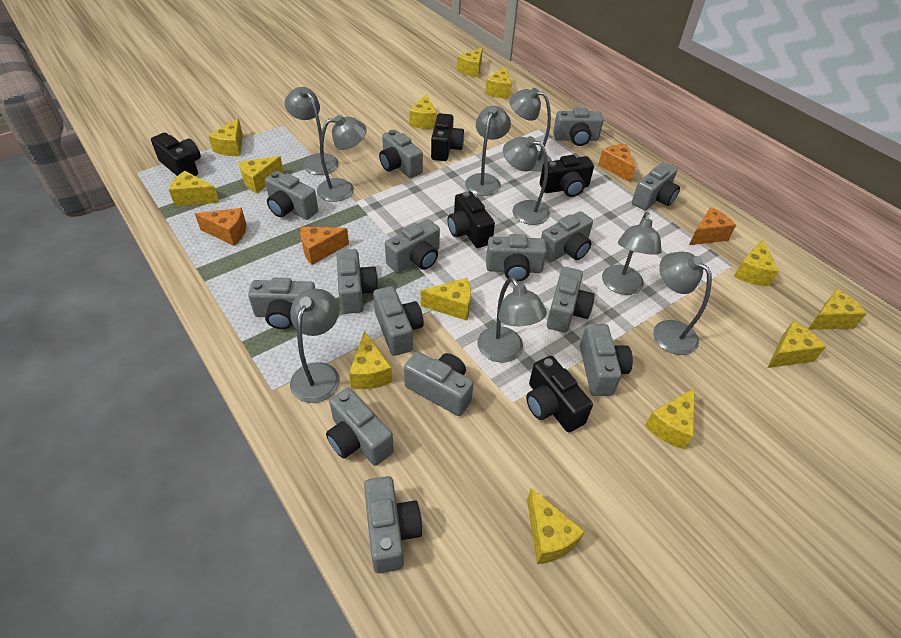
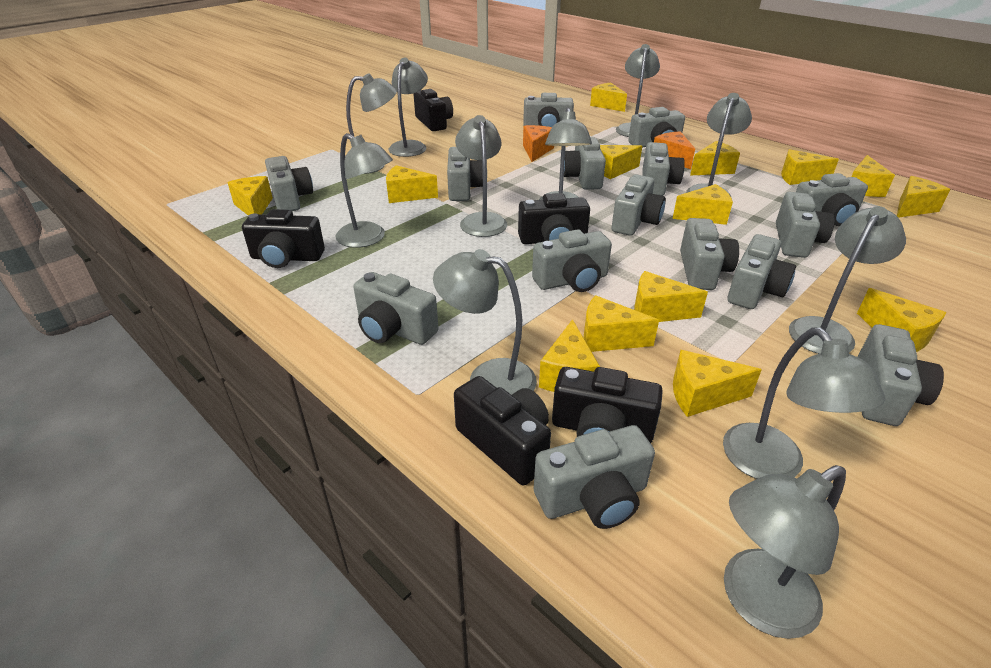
grey lamp: [285,87,339,175] [290,289,340,403] [317,115,367,202] [465,106,511,196] [477,277,547,363] [503,136,550,225] [509,88,552,171] [602,212,662,295] [653,252,712,355] = 9 -> [336,133,393,248] [346,73,397,174] [389,58,428,157] [433,249,537,395] [455,115,507,237] [539,108,592,200] [616,44,660,137] [686,93,752,196] [723,328,885,479] [724,465,846,639] [789,206,906,354] = 11
orange cheese: [195,208,246,246] [300,227,349,265] [598,144,635,183] [689,207,736,245] = 4 -> [523,125,554,162] [654,131,695,169] = 2
yellow cheese: [169,171,219,206] [208,119,243,156] [238,156,284,193] [349,331,392,389] [409,94,437,129] [421,278,471,321] [457,47,483,77] [485,67,512,99] [527,488,585,564] [645,388,695,449] [734,239,779,286] [767,321,826,368] [808,289,867,330] = 13 -> [227,176,273,216] [386,165,438,203] [539,319,600,392] [583,295,659,352] [590,82,627,112] [600,145,642,179] [634,271,708,322] [672,184,733,225] [673,350,762,417] [690,141,740,175] [781,149,839,185] [852,155,895,197] [857,288,946,352] [897,176,951,218] = 14

